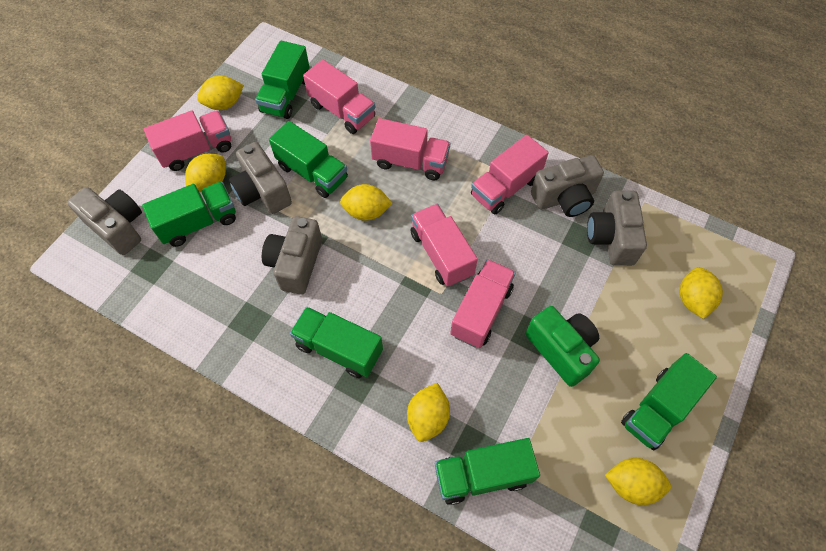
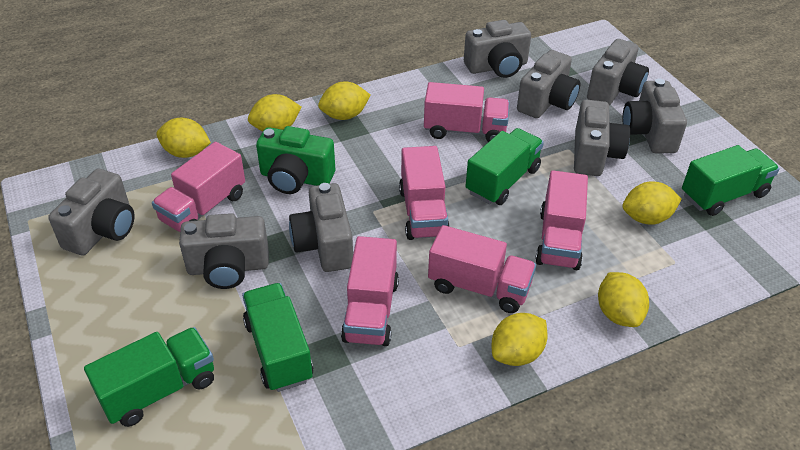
green truck: [142,182,236,247] [255,41,309,119] [269,121,348,198] [290,307,383,378] [435,438,540,505] [621,353,717,450] = 6 -> [84,327,214,427] [242,283,313,392] [466,128,544,205] [682,145,780,216] = 4
grey camera: [67,187,142,255] [229,142,292,214] [262,216,322,295] [531,155,604,217] [587,191,647,266] = 5 -> [48,169,134,255] [179,213,269,289] [289,183,353,272] [464,20,531,78] [517,50,580,118] [574,100,630,176] [587,39,649,105] [622,79,687,154] = 8

